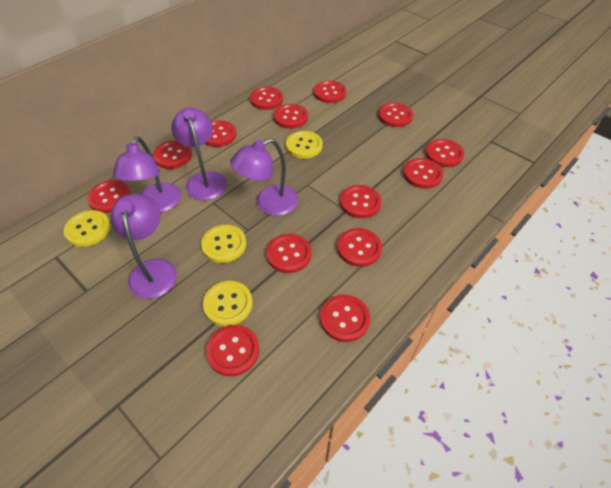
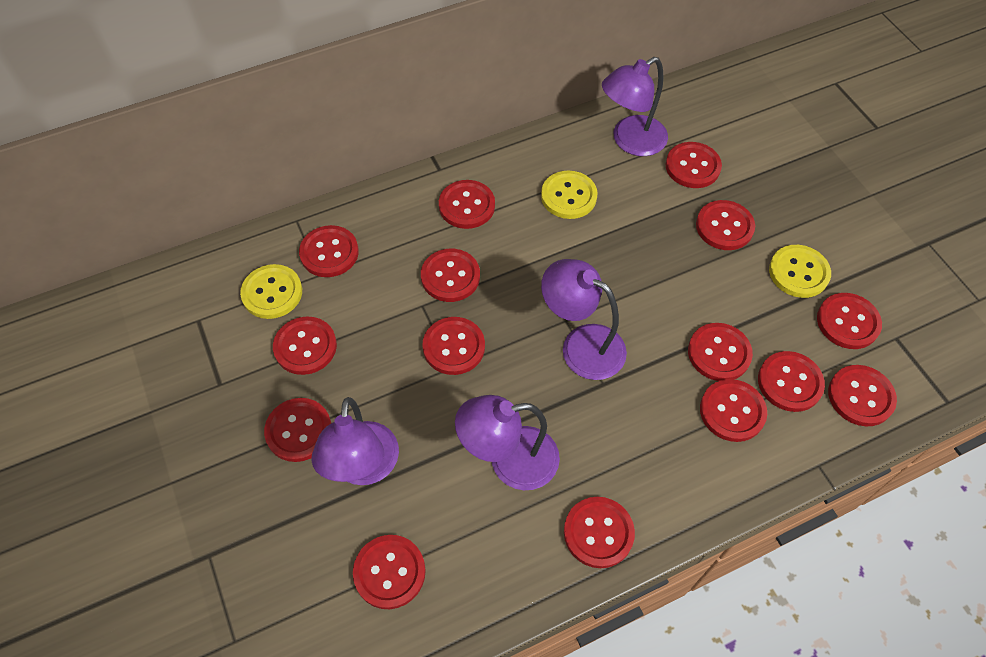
red button: [87,180,131,213] [153,140,192,169] [205,120,236,147] [206,325,259,376] [250,87,283,110] [266,234,311,273] [273,104,308,129] [314,81,346,103] [320,295,370,342] [337,228,382,267] [340,185,381,218] [378,103,413,127] [403,158,443,189] [425,139,464,167] = 14 -> [264,398,331,462] [273,317,337,375] [299,225,359,277] [353,535,426,609] [421,249,480,302] [422,317,485,375] [439,180,495,229] [564,497,635,568] [666,142,722,188] [688,323,753,381] [696,200,755,250] [700,379,767,442] [758,351,825,412] [817,293,882,349] [828,365,897,426] = 15
yellow button: [64,210,111,247] [201,225,246,263] [203,281,253,326] [286,131,323,159] = 4 -> [240,264,302,319] [541,171,598,219] [769,245,831,298] = 3

